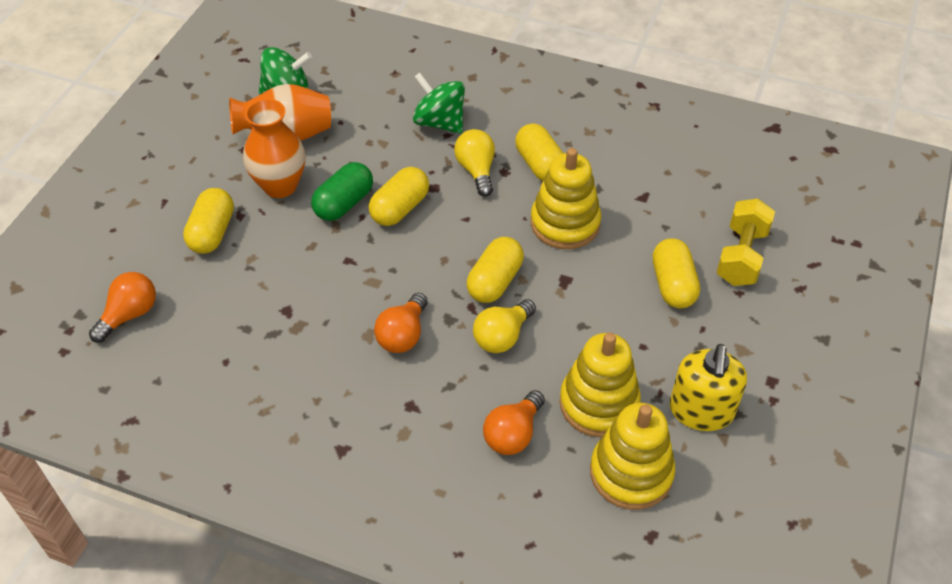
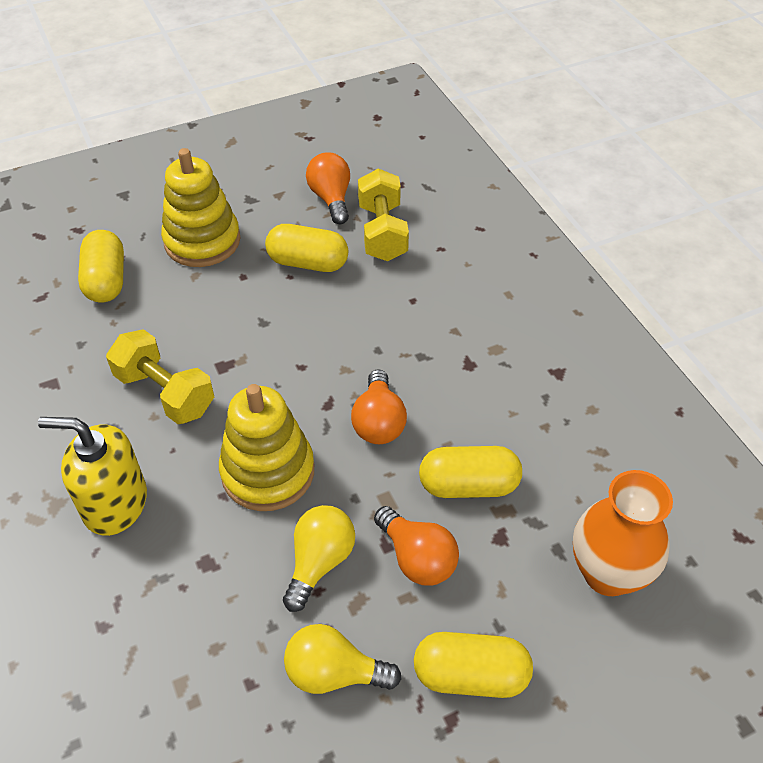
green capsule: [311,162,373,221] = 1 -> none = 0
green spinning top: [259,47,312,95] [413,72,465,134] = 2 -> none = 0
orange vase: [229,84,331,141] [243,99,306,198] = 2 -> [573,470,673,596] = 1
yellow capsule: [183,188,234,254] [369,167,429,226] [467,237,524,303] [515,123,563,181] [652,238,700,308] = 5 -> [78,230,124,302] [265,224,348,272] [414,632,533,698] [419,446,522,498] = 4
yellow dumbbell: [716,199,775,286] = 1 -> [106,329,214,424] [358,169,409,261] = 2
yellow stacking toy: [531,148,601,249] [559,333,641,437] [590,403,675,510] = 3 -> [161,148,240,267] [219,384,314,511] = 2

